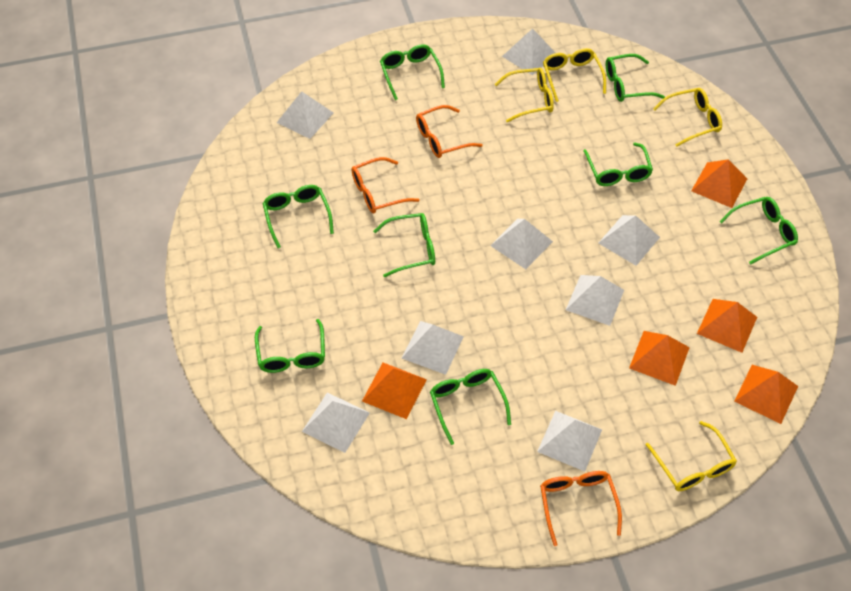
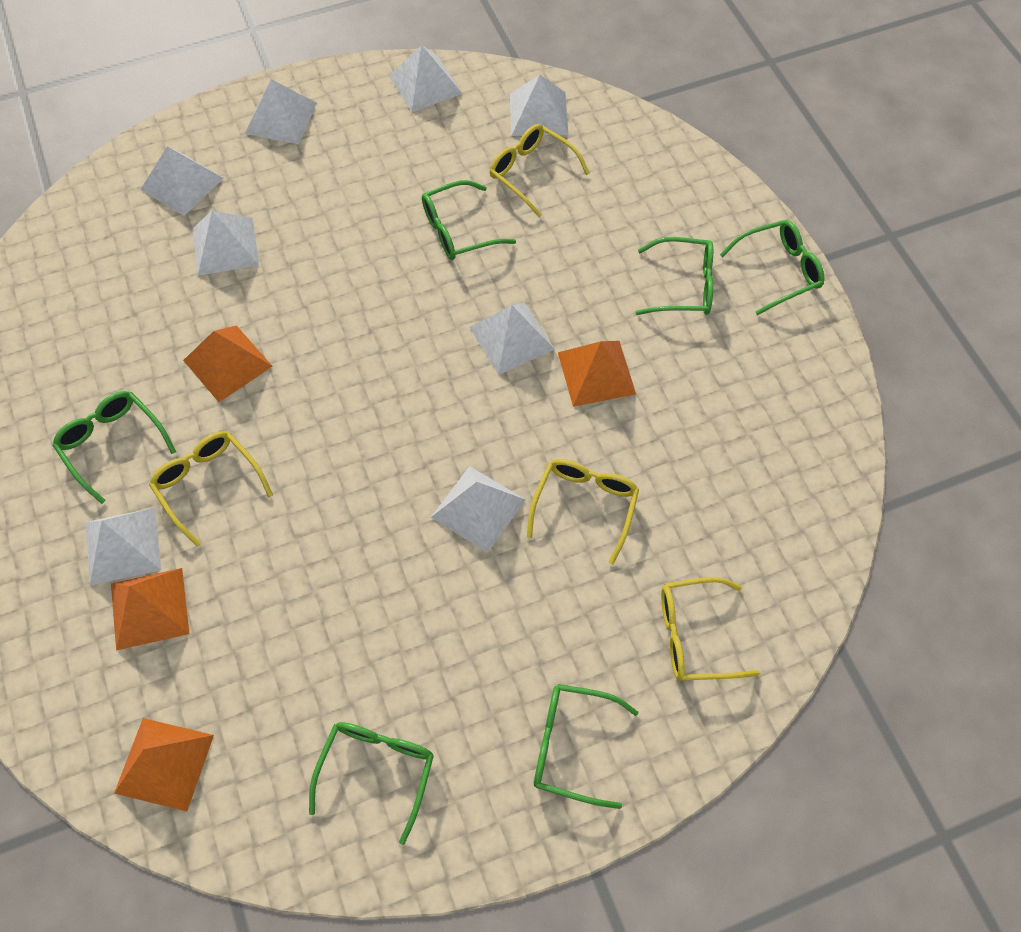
green glasses: [255,319,325,373] [263,185,334,248] [373,213,435,277] [380,44,445,100] [430,369,511,445] [583,143,653,186] [606,54,665,102] [719,197,798,265] = 8 -> [52,391,176,504] [309,722,434,845] [422,180,516,260] [534,684,639,809] [635,237,713,315] [720,220,824,315] = 6
orange glasses: [351,157,419,214] [416,105,483,158] [540,471,622,546] = 3 -> none = 0
orange pyramid: [362,363,427,419] [629,331,690,386] [691,159,747,208] [697,299,757,353] [734,365,798,424] = 5 -> [111,568,190,650] [114,718,214,812] [183,325,273,402] [558,341,636,407] = 4

